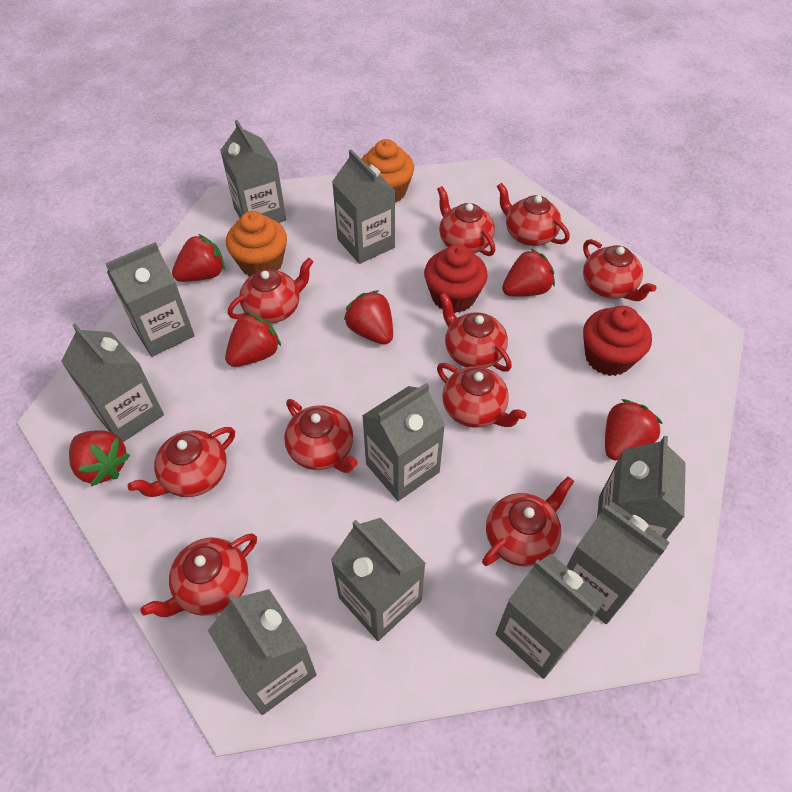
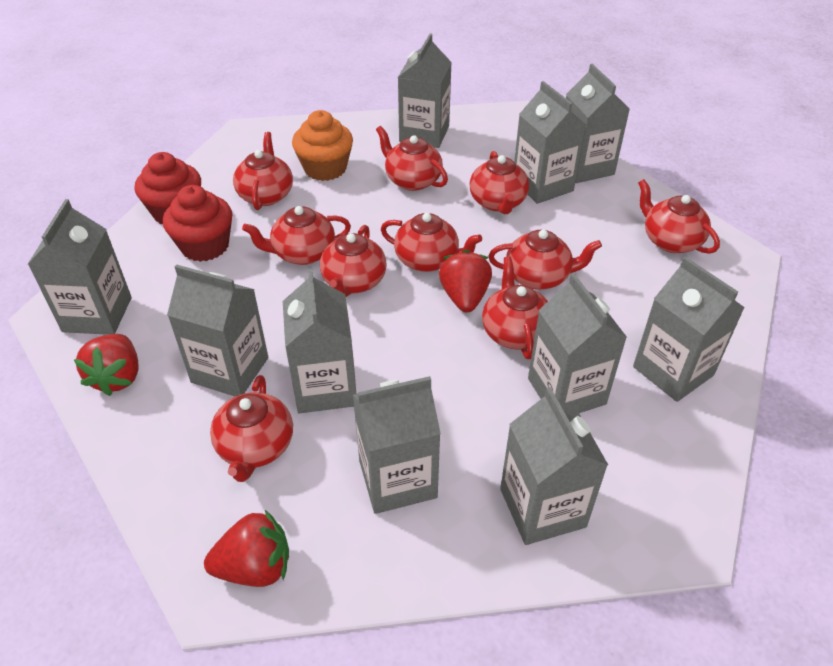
orange cupcake: [226,211,287,277] [361,139,414,203] = 2 -> [292,110,353,181] = 1
red strawberry: [69,431,130,487] [172,234,225,282] [225,312,281,367] [344,290,393,345] [502,249,555,297] [605,399,663,460] = 6 -> [74,334,139,396] [204,510,289,587] [439,250,492,312] = 3

